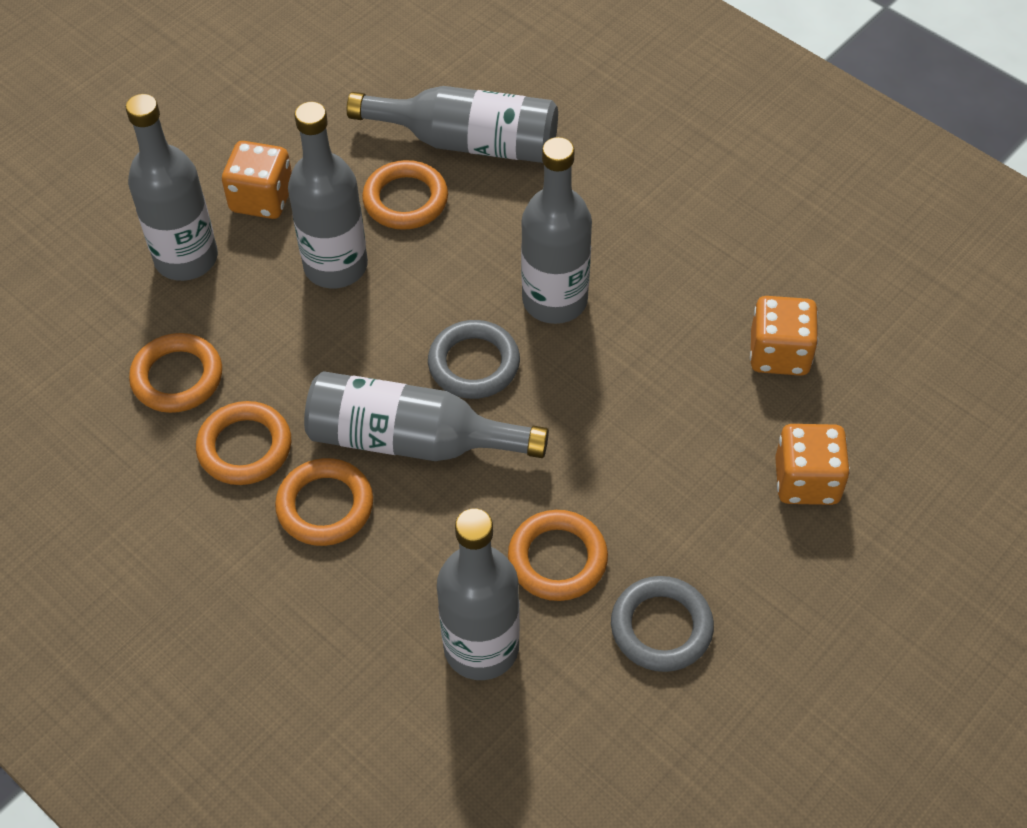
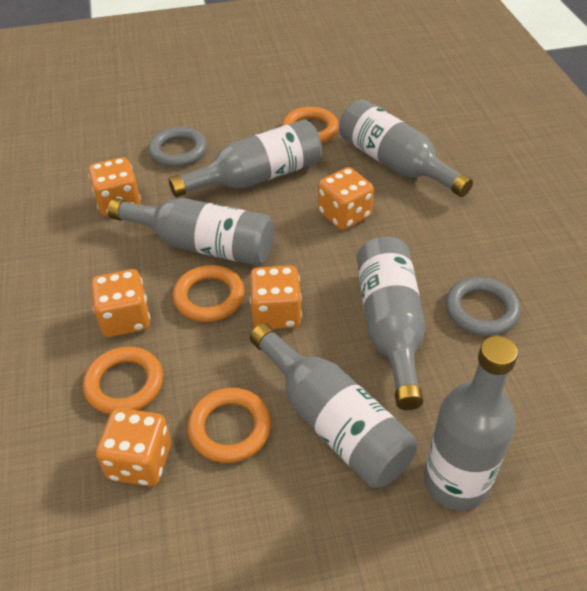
orange dice: [222,141,292,219] [750,296,818,376] [775,424,850,505] = 3 -> [88,157,141,216] [91,269,150,337] [96,408,171,486] [250,265,302,329] [318,167,374,230] = 5
orange ring: [129,333,222,413] [196,401,291,485] [275,458,373,546] [362,160,448,230] [508,510,608,601] = 5 -> [83,346,163,415] [173,265,245,322] [187,388,271,463] [282,107,339,144] = 4

